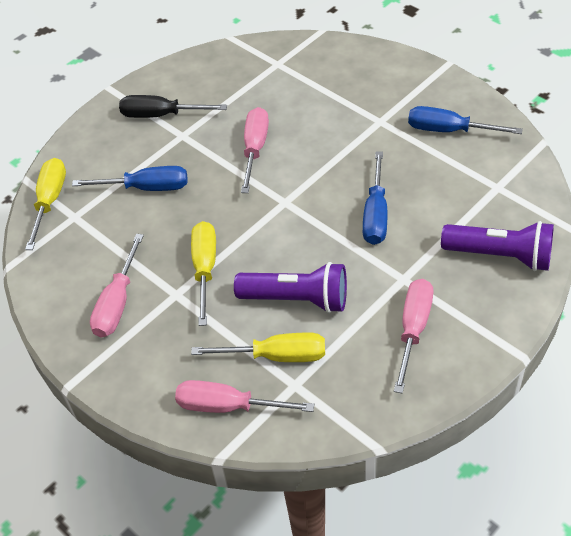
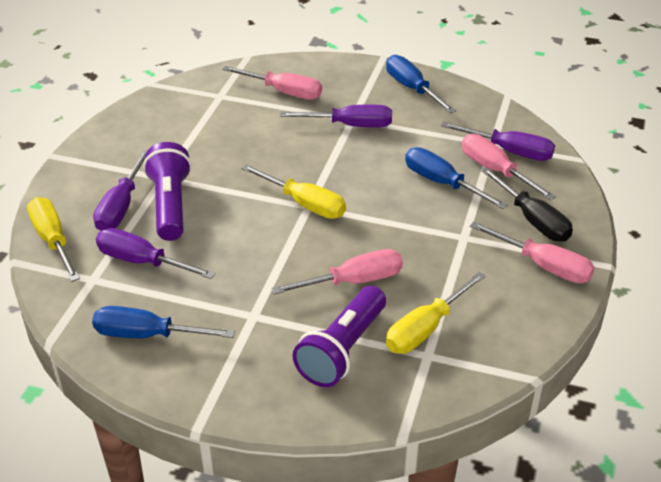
purple screwdriver: none = 0 -> [93,150,148,231] [96,228,215,279] [280,105,392,128] [441,122,555,161] = 4

